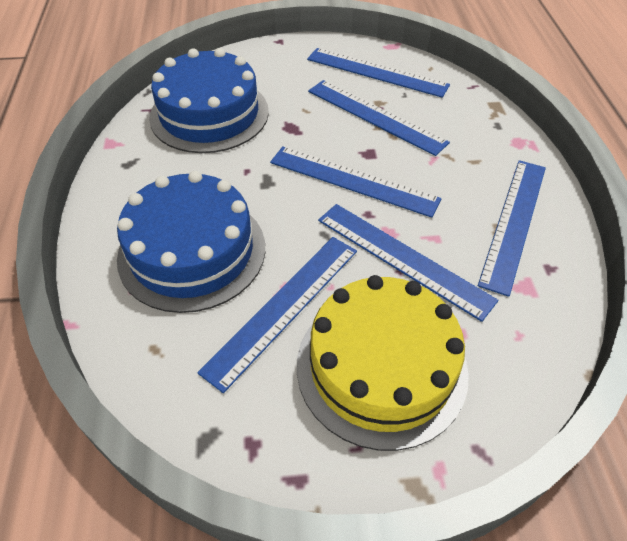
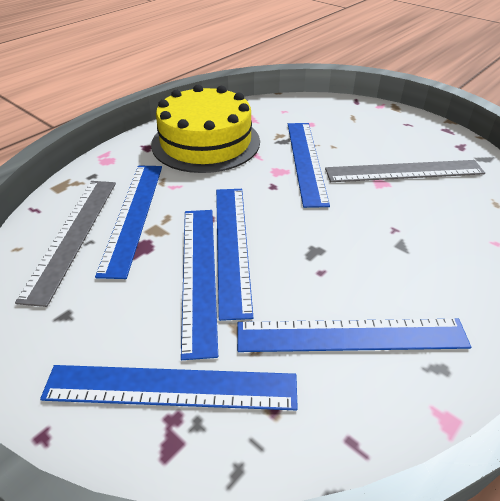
blue cake: [117,171,265,313] [149,48,269,153] = 2 -> none = 0
grey ruler: none = 0 -> [15,181,116,307] [325,160,485,182] = 2

